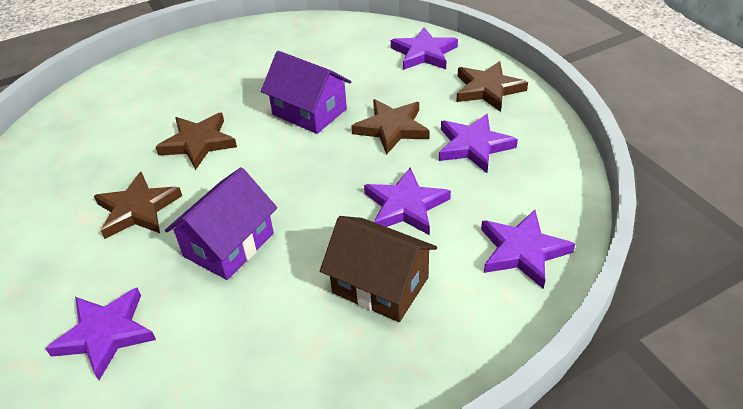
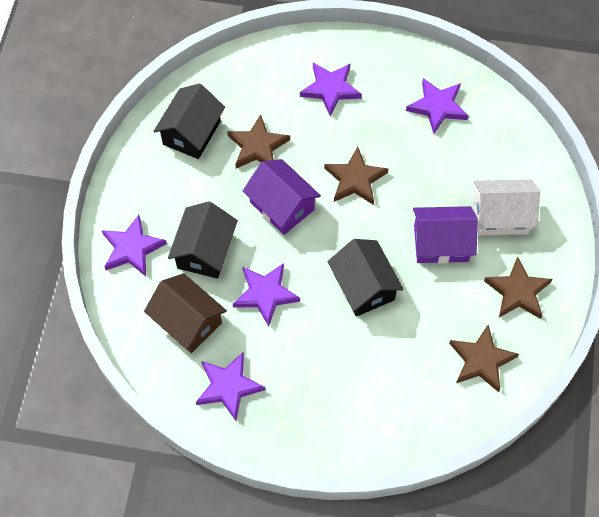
black house: none = 0 -> [154,83,225,159] [168,201,238,279] [328,239,404,317] = 3
white house: none = 0 -> [474,179,540,235] = 1

